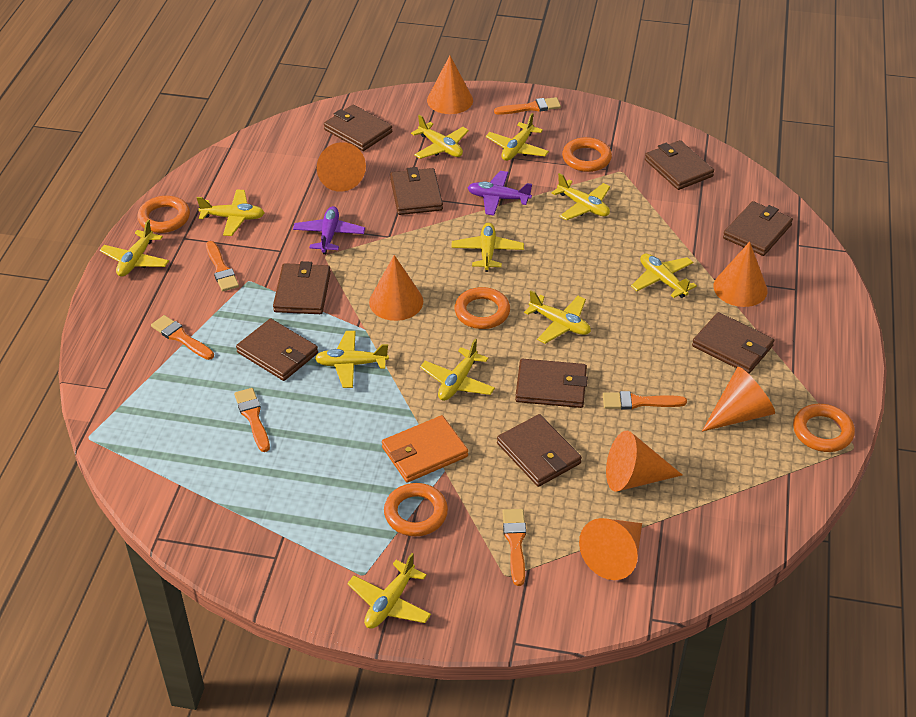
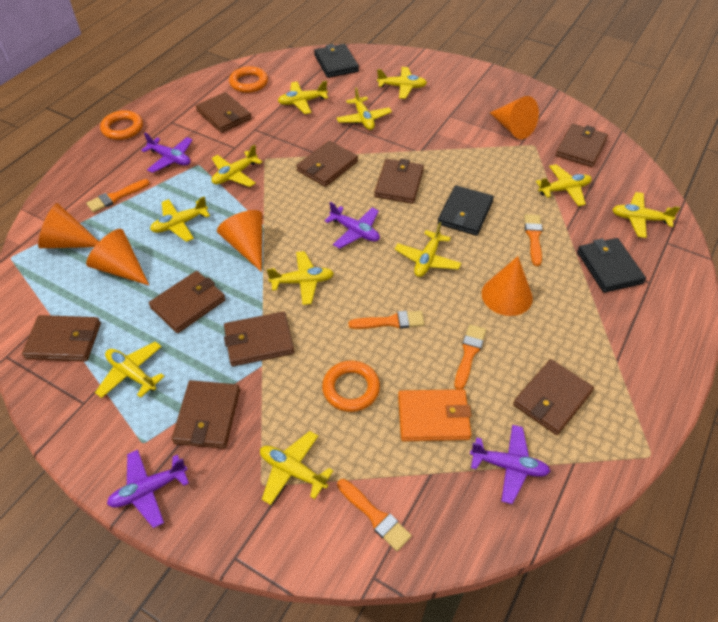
black wallet: none = 0 -> [314,44,359,78] [438,185,494,236] [577,238,646,293] = 3
orange brush: [151,315,214,360] [206,241,239,291] [234,388,270,452] [494,97,561,115] [503,509,526,586] [603,391,687,410] = 6 -> [86,179,150,212] [337,479,412,551] [348,311,425,329] [454,324,486,389] [524,214,543,266] = 5
orange cone: [317,142,366,192] [369,255,423,321] [427,55,473,114] [579,518,642,580] [606,431,682,491] [702,367,775,432] [713,241,768,307] = 7 -> [38,203,99,248] [86,229,149,285] [217,210,262,272] [482,256,533,316] [490,96,539,139] = 5
orange ring: [137,196,190,233] [384,483,448,536] [455,287,510,329] [562,137,612,172] [793,404,855,452] = 5 -> [100,110,143,140] [229,66,268,93] [322,361,380,412] = 3
purple plane: [293,206,365,254] [467,171,532,215] = 2 -> [107,450,189,528] [141,133,192,173] [324,202,380,249] [470,425,551,504] = 4

